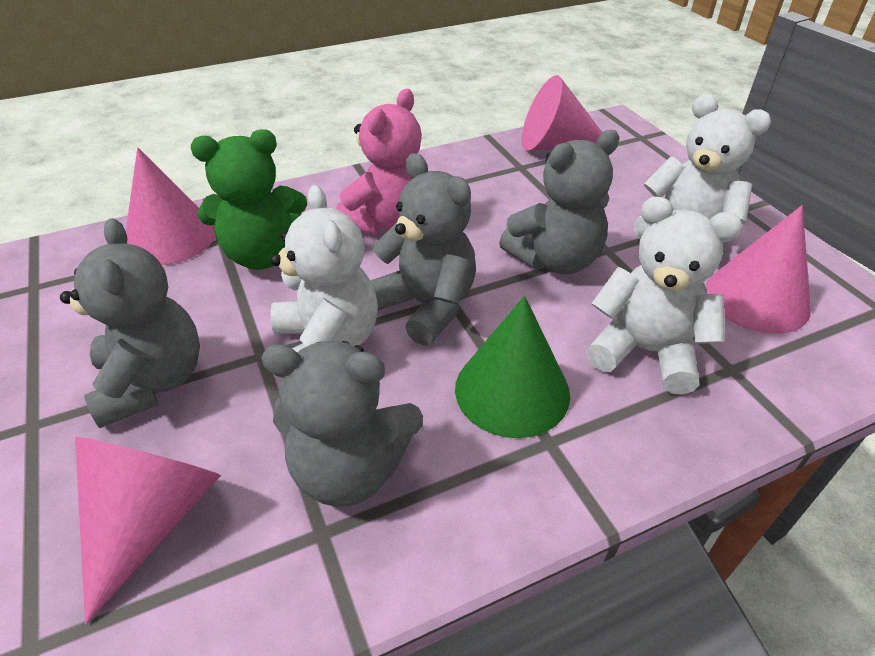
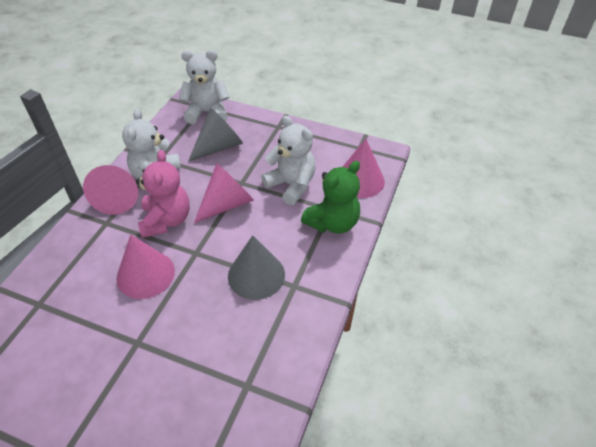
green cone: [455,296,570,438] = 1 -> none = 0
grey cone: none = 0 -> [188,108,243,162] [228,235,285,300] = 2
grey teddy bear: [60,218,200,428] [261,341,423,507] [371,153,476,346] [499,130,620,274] = 4 -> none = 0

